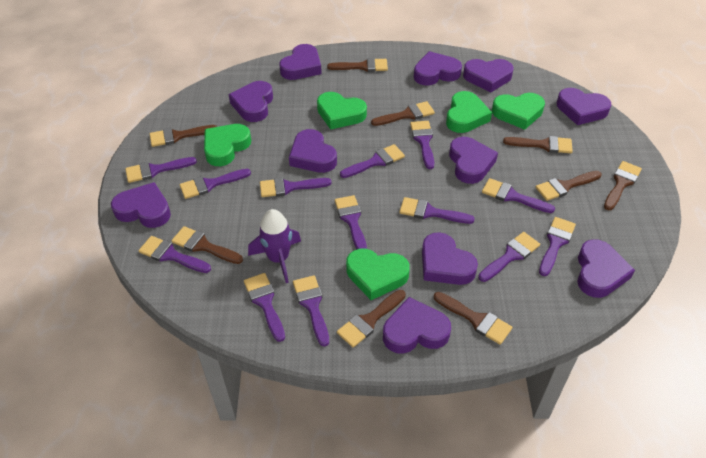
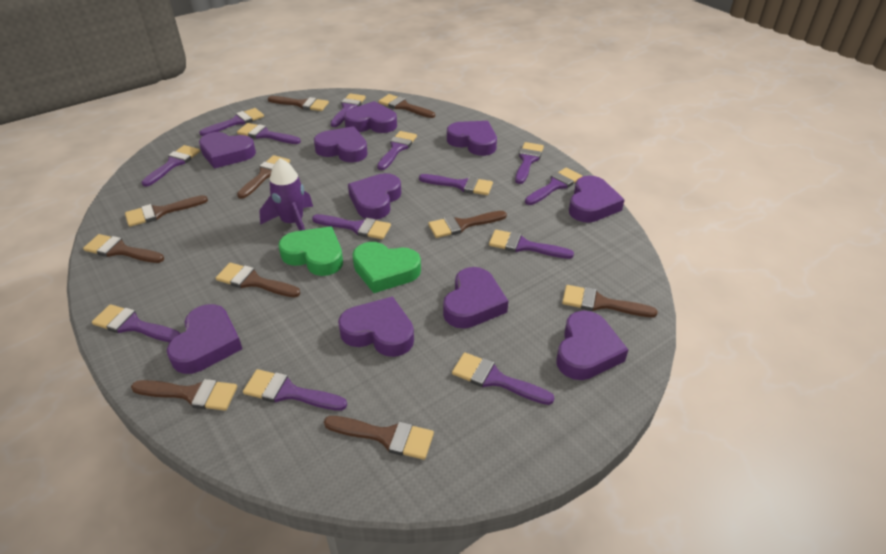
brown brush: [150,125,217,147] [171,226,243,264] [327,58,388,72] [337,290,406,348] [371,101,435,126] [434,292,512,345] [503,136,573,153] [535,171,602,201] [604,161,642,210] = 9 -> [83,234,164,263] [125,195,208,227] [131,379,237,411] [216,263,300,297] [237,155,290,199] [268,96,329,111] [324,416,434,460] [379,94,435,118] [428,211,507,238] [562,285,658,317] = 10
green heart: [204,124,251,166] [317,92,367,130] [346,249,410,300] [446,91,492,133] [492,93,545,130] = 5 -> [278,226,343,276] [353,242,421,293] = 2
purple heart: [111,182,171,228] [229,81,273,122] [279,44,322,80] [289,129,337,173] [383,297,451,354] [414,51,462,86] [422,232,478,285] [449,137,498,184] [463,59,514,93] [557,88,611,125] [577,239,635,298] = 11 -> [167,304,242,374] [199,132,256,169] [314,126,368,162] [338,296,414,357] [344,101,397,133] [348,173,401,219] [443,267,508,329] [447,121,497,156] [557,311,628,380] [569,176,625,223] = 10

